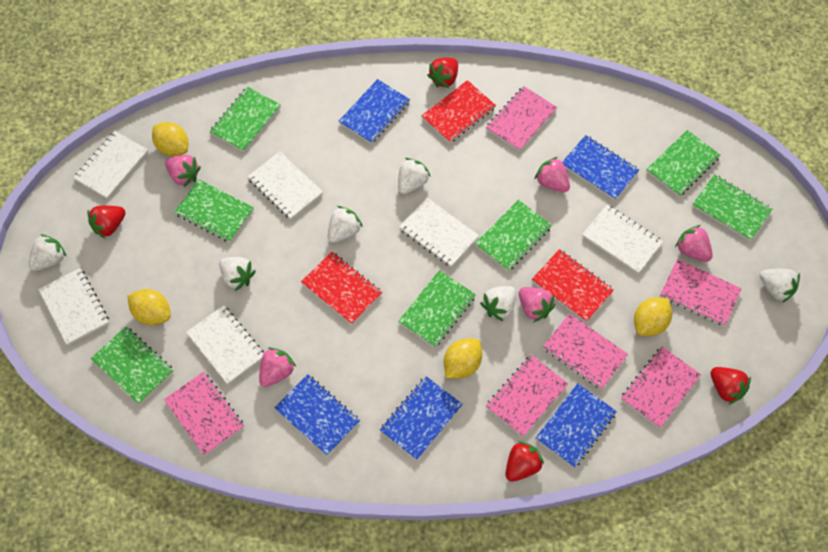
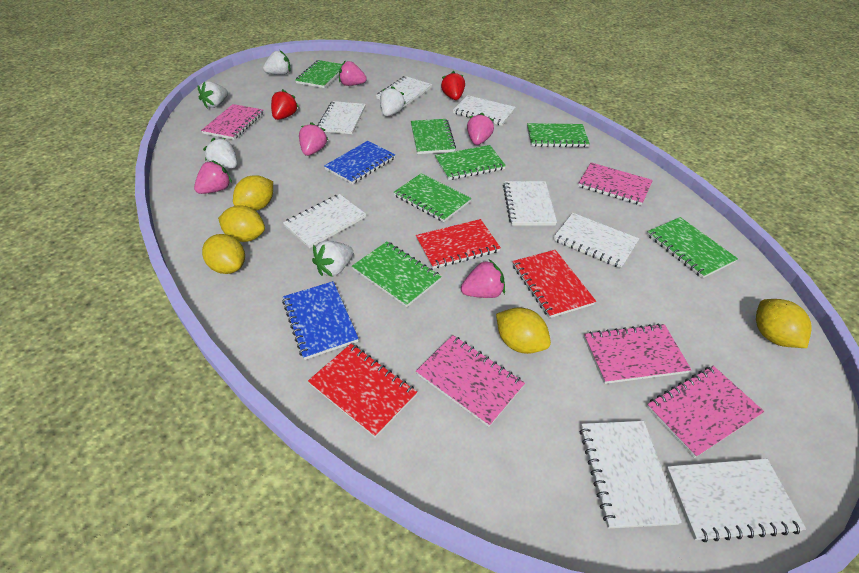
blue notebook: [274,374,360,456] [339,79,410,144] [380,376,463,460] [536,383,617,468] [562,135,639,200] = 5 -> [282,281,359,360] [324,141,395,184] = 2
pink notebook: [164,372,244,455] [486,86,557,151] [486,355,568,437] [543,313,628,389] [621,346,701,428] [660,259,742,326] = 6 -> [201,104,264,140] [416,335,525,427] [578,162,653,205] [584,323,692,384] [647,366,764,458] = 5
red strawberry: [88,206,126,238] [427,58,458,88] [505,441,544,482] [710,367,751,405] = 4 -> [271,89,299,120] [441,71,465,100] = 2
white notebook: [38,268,109,345] [73,131,148,199] [186,305,264,384] [247,152,323,220] [399,198,479,267] [582,205,663,274] = 6 -> [283,194,366,248] [317,101,366,134] [376,76,432,107] [453,95,516,126] [503,181,557,226] [553,213,639,268] [580,421,682,528] [666,459,806,542] = 8
white strawberry: [28,234,67,271] [219,257,256,291] [328,206,363,243] [398,158,431,194] [480,286,516,321] [760,269,800,303] = 6 -> [198,81,228,108] [203,138,237,169] [263,50,290,75] [312,241,353,277] [380,86,405,116] = 5
yellow lemon: [128,289,171,325] [152,122,188,157] [444,338,482,378] [634,297,672,336] = 4 -> [202,234,245,274] [218,205,265,242] [233,175,273,211] [496,308,551,354] [756,299,812,348] = 5

